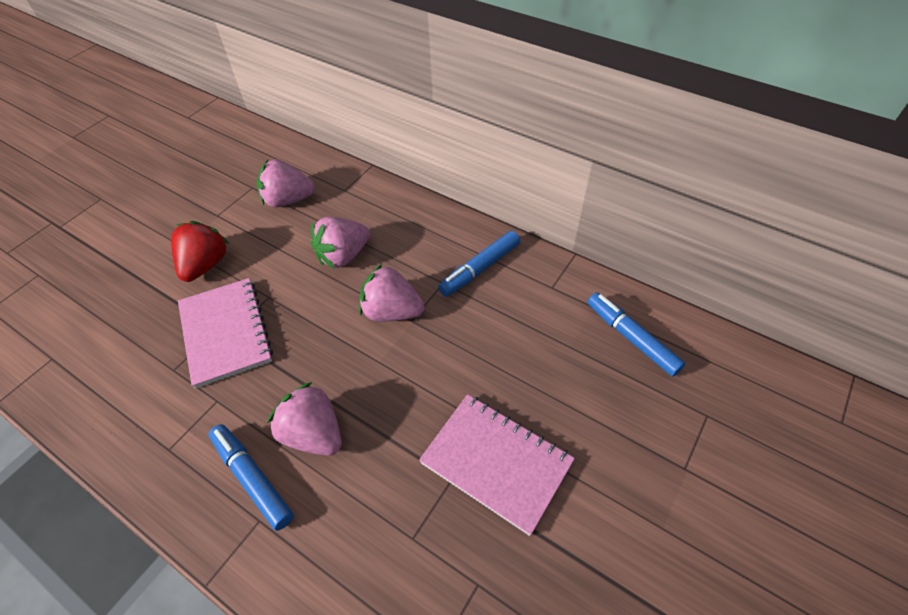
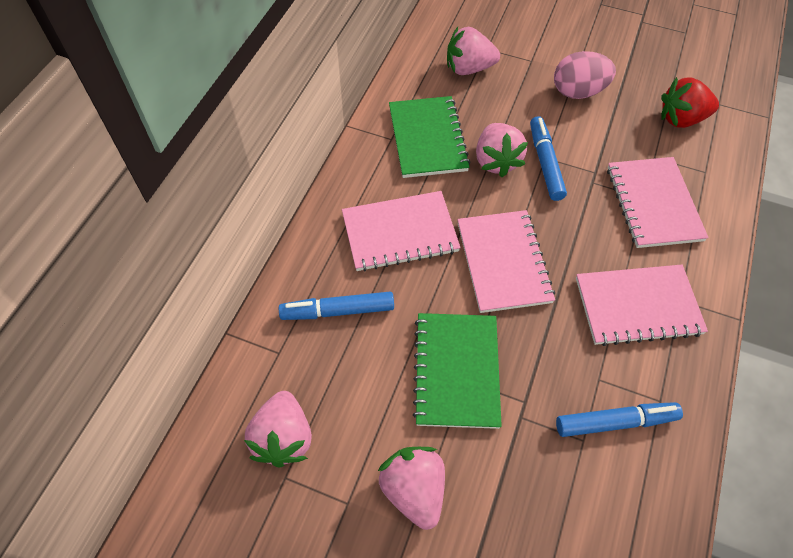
green notebook: none = 0 -> [389,96,470,178] [413,313,502,429] = 2
pink egg: none = 0 -> [554,51,616,99] = 1
pink notebook: [178,278,273,388] [419,394,575,536] = 2 -> [342,191,461,271] [457,210,555,313] [576,265,708,346] [607,157,709,248] = 4

